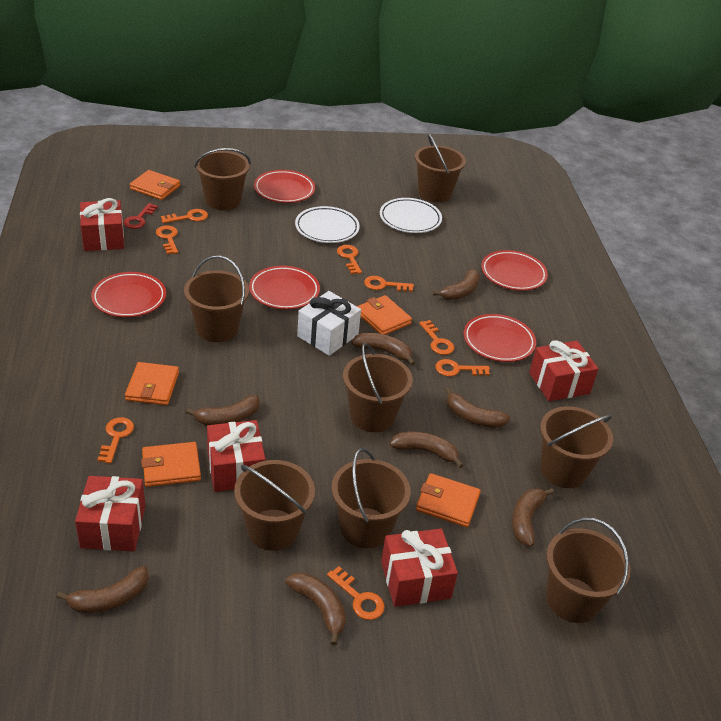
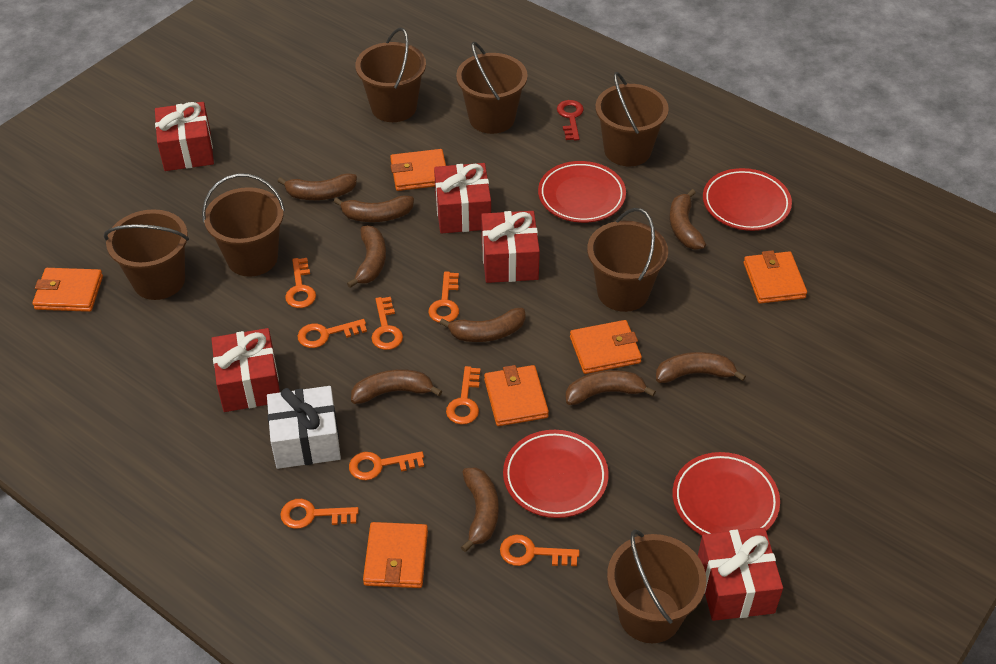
brown banana: [56,566,149,613] [186,395,260,425] [285,572,346,645] [351,333,415,365] [390,431,463,468] [433,269,480,300] [445,387,510,428] [512,488,554,546] = 8 -> [278,173,357,200] [334,195,414,222] [347,225,386,288] [351,369,442,404] [439,308,526,342] [461,467,498,552] [566,370,656,405] [656,352,746,383] [670,189,706,250] = 9
brown bucket: [184,255,249,342] [194,148,251,211] [234,460,315,551] [332,448,411,549] [343,343,413,432] [415,134,466,202] [540,406,613,488] [546,518,630,623] = 8 -> [104,209,189,300] [202,174,285,277] [355,28,426,122] [456,42,528,134] [587,208,668,312] [595,72,669,166] [607,530,706,643] = 7
orange wallet: [125,362,179,405] [130,170,180,200] [141,442,201,487] [357,295,412,335] [416,473,481,527] = 5 -> [32,268,103,312] [363,522,428,588] [390,149,446,191] [484,365,549,426] [570,320,642,374] [744,250,807,304] = 6
red plate: [91,272,166,317] [249,266,320,309] [254,170,315,203] [463,314,536,362] [481,250,548,291] = 5 -> [503,430,609,518] [538,161,626,223] [673,452,780,535] [703,168,792,231] = 4
white plate: [295,206,360,243] [380,198,442,233] = 2 -> none = 0

